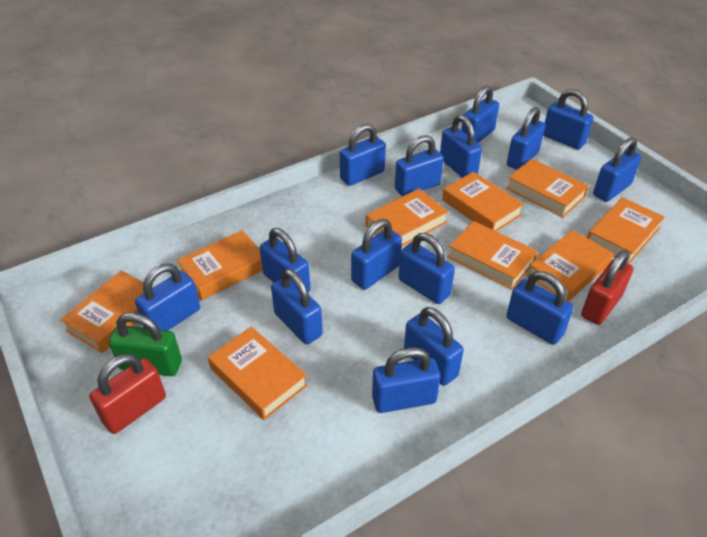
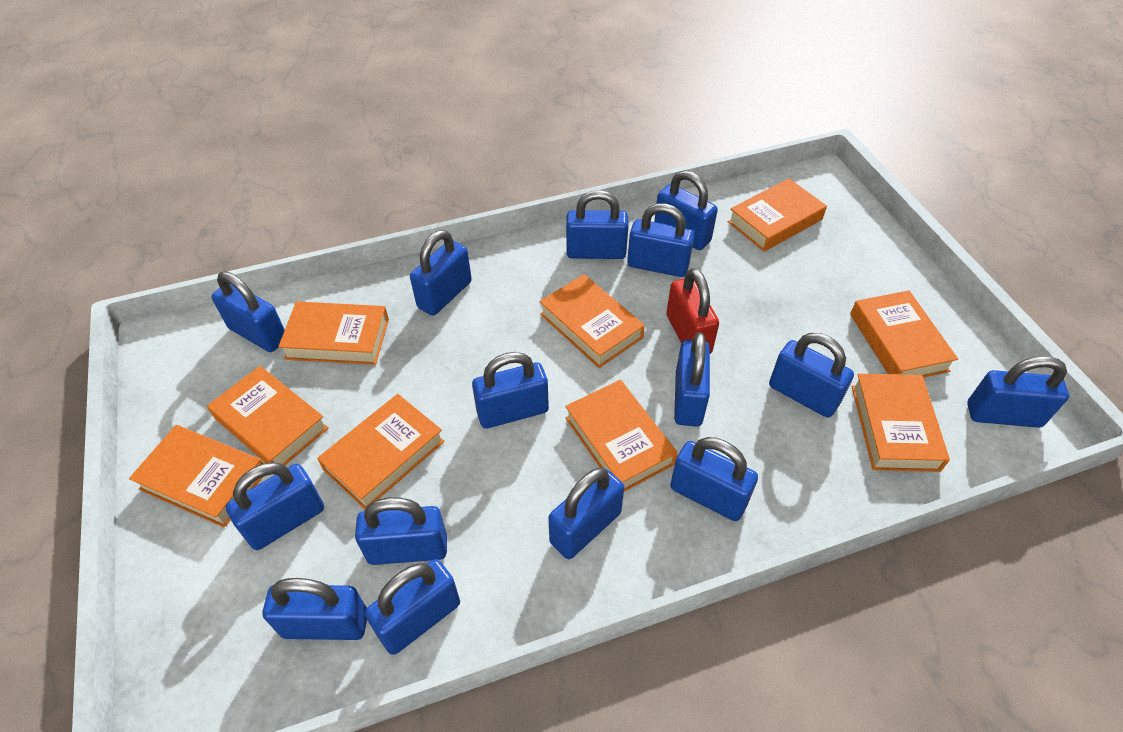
green padlock: [109,313,182,376] = 1 -> none = 0
red padlock: [89,354,166,434] [581,251,633,325] = 2 -> [666,268,719,354] = 1

